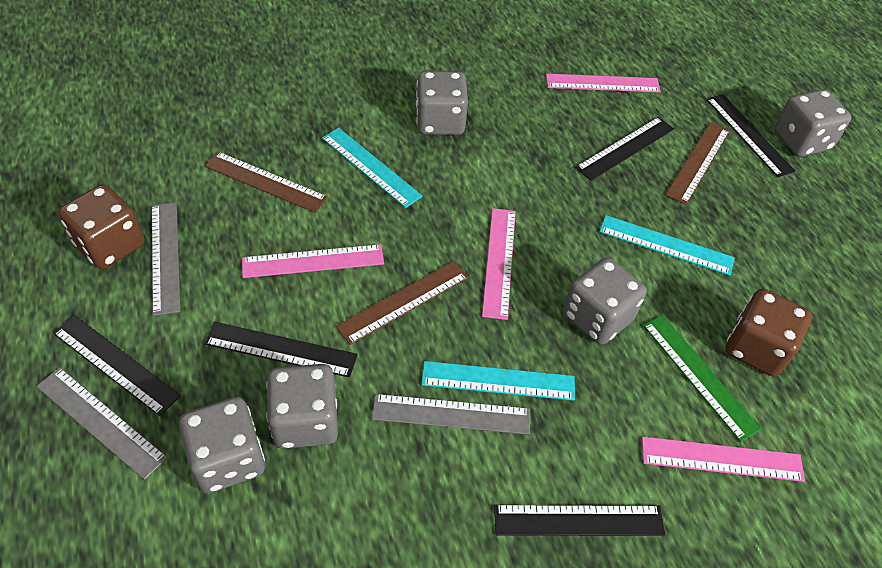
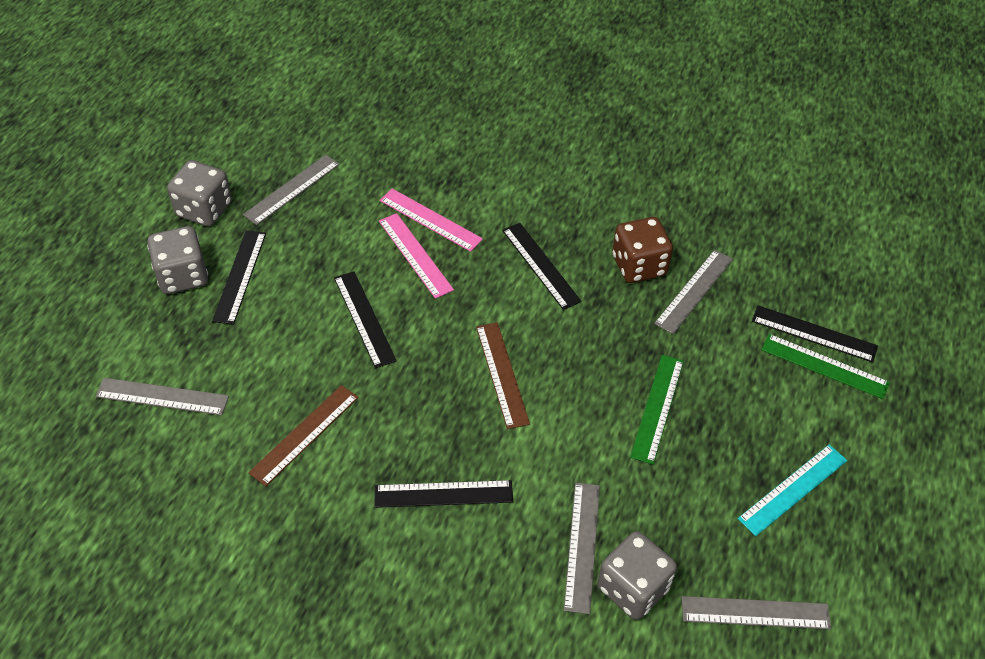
brown dice: [58,184,145,269] [725,289,812,376] = 2 -> [612,217,673,283] = 1
brown ruler: [205,152,328,213] [336,261,469,345] [665,122,730,205] = 3 -> [248,385,359,487] [476,322,530,429] = 2
green ruler: [643,315,761,442] = 1 -> [630,355,684,464] [761,334,890,399] = 2
grey dice: [179,397,265,493] [266,364,338,449] [416,71,468,135] [563,257,647,345] [774,89,851,157] = 5 -> [147,226,208,294] [167,160,232,227] [597,531,677,620] = 3
grey ruler: [36,367,168,480] [152,202,180,316] [372,394,530,435] = 3 -> [95,378,229,415] [243,155,340,225] [564,482,600,614] [654,250,733,334] [682,596,831,629] = 5
pink ruler: [242,244,384,278] [482,208,516,320] [546,74,661,93] [642,437,805,482] = 4 -> [379,213,454,299] [380,189,483,252] = 2
turquoise ruler: [322,128,423,208] [421,361,575,401] [599,215,735,276] = 3 -> [738,444,847,536] = 1

